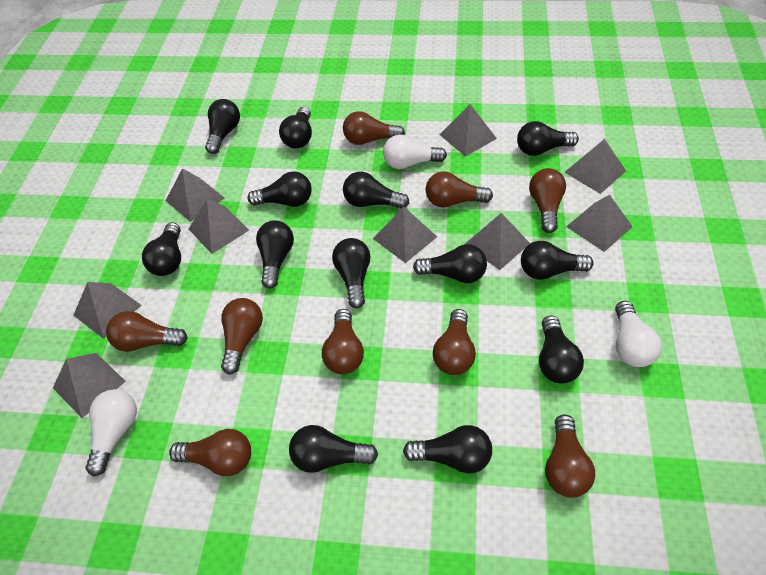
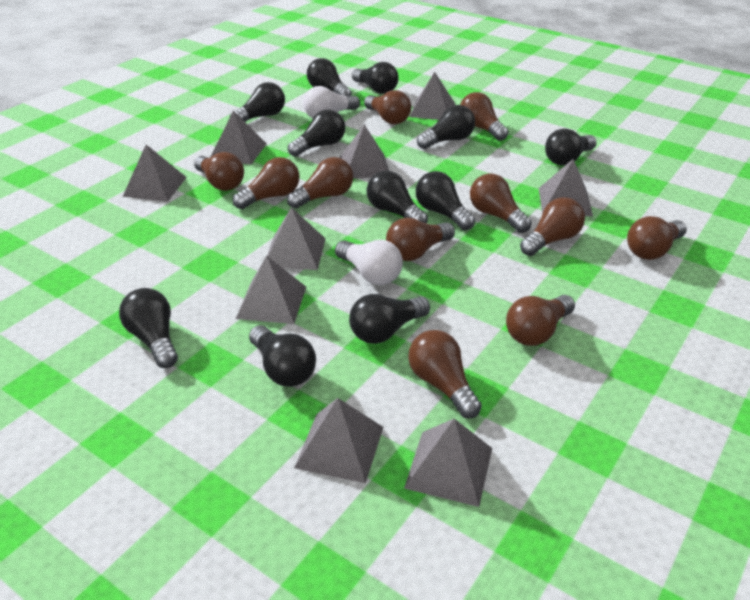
black light bulb: [142,222,181,276] [205,99,240,154] [247,171,312,207] [256,220,294,288] [279,107,312,149] [289,425,378,473] [332,238,371,308] [343,172,409,209] [403,425,492,473] [413,244,487,283] [517,121,579,156] [521,241,594,280] [539,316,584,383] = 13 -> [119,288,178,368] [230,82,285,122] [249,325,316,387] [288,109,345,157] [307,58,352,96] [349,294,430,344] [352,62,399,94] [367,171,428,223] [416,171,475,230] [417,105,475,149] [545,128,597,165] = 11
brown light bulb: [106,311,188,352] [169,429,251,476] [221,298,263,374] [322,309,364,374] [343,111,405,145] [426,171,493,207] [433,309,476,375] [529,168,566,233] [545,415,595,498] = 9 -> [194,152,244,191] [233,157,300,209] [287,157,353,209] [364,90,411,124] [386,217,455,261] [408,330,482,418] [460,92,508,141] [470,174,532,233] [506,295,575,346] [520,197,585,256] [627,216,687,260] = 11
white light bulb: [85,389,137,477] [383,135,447,169] [615,301,662,367] = 3 -> [303,86,360,118] [335,240,403,285] = 2

